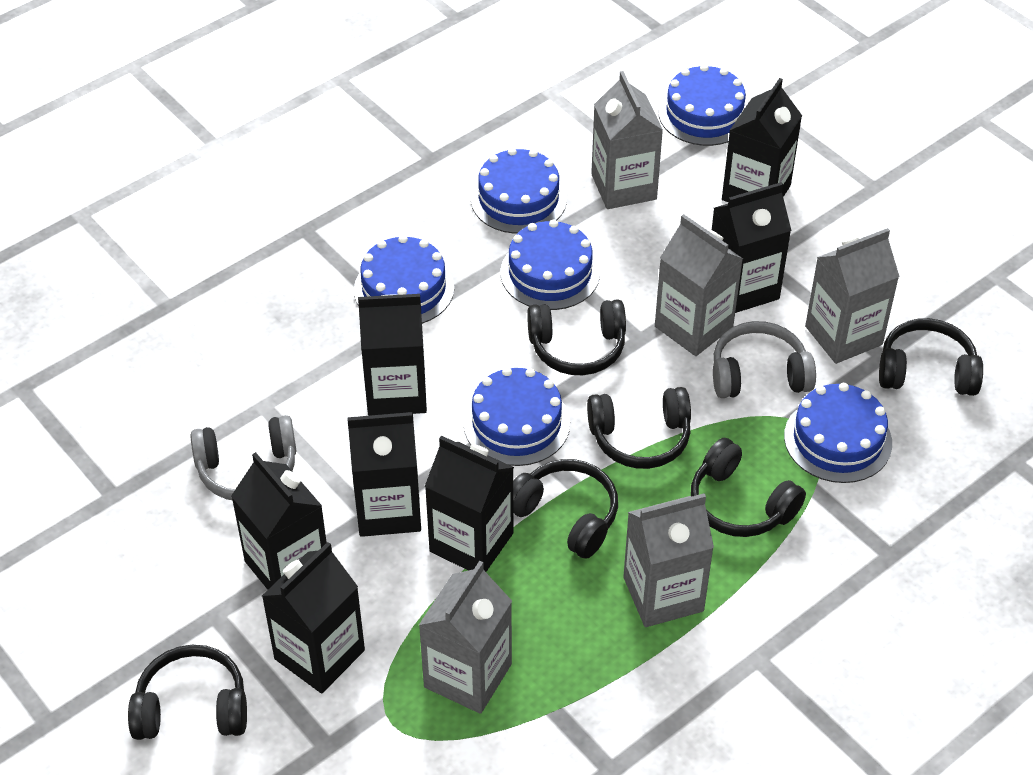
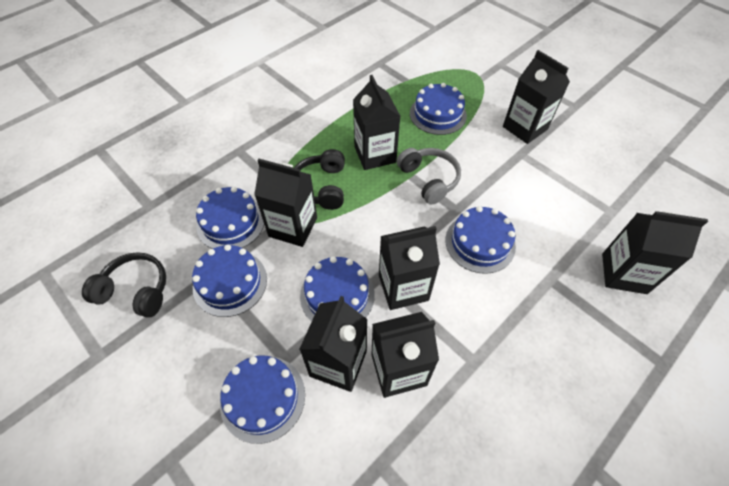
black headphones: [128,645,247,740] [513,459,618,559] [527,300,626,375] [587,387,691,469] [691,438,806,537] [879,318,983,396] = 6 -> [82,252,166,318] [294,149,345,210] = 2
grey carton: [419,561,512,714] [591,71,663,209] [623,493,714,627] [655,214,743,356] [805,228,900,364] = 5 -> none = 0
grey headphones: [190,415,296,500] [713,321,816,398] = 2 -> [397,148,461,205] = 1

